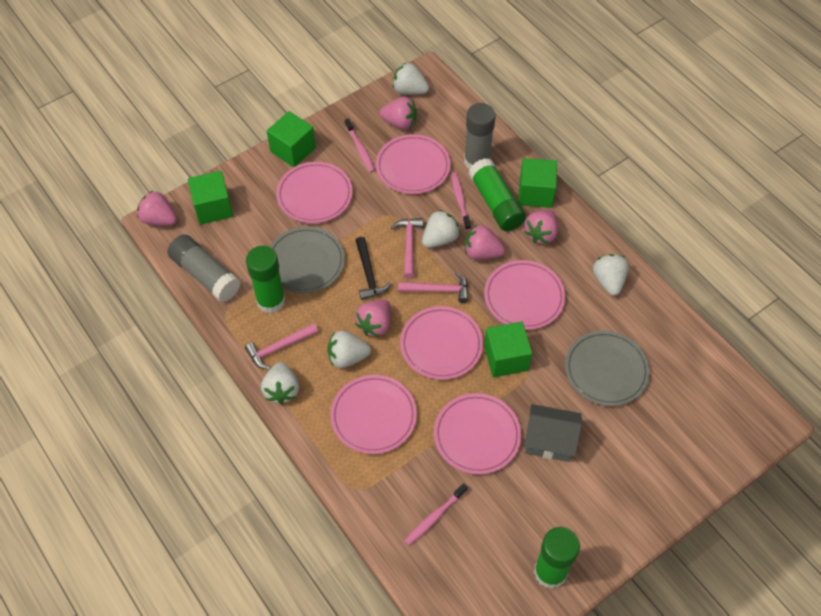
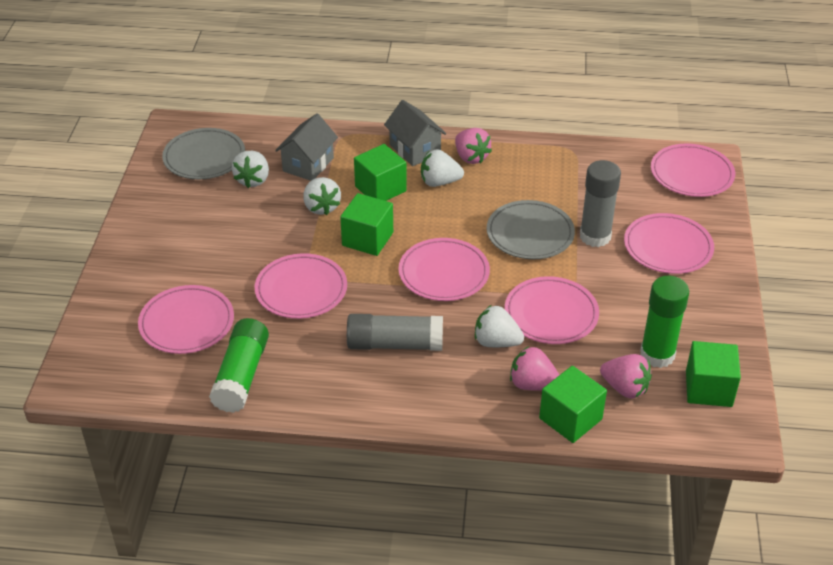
black hammer: [355,237,391,300] = 1 -> none = 0
green glue stick: [246,246,286,313] [468,158,526,231] [534,527,580,589] = 3 -> [209,318,269,413] [640,276,689,368] = 2
grey house: [524,404,582,462] = 1 -> [275,113,338,181] [384,100,447,166] = 2
pink hammer: [245,323,318,369] [391,218,423,278] [398,272,468,303] = 3 -> none = 0
pink strawberry: [137,191,177,226] [355,300,391,337] [379,97,417,130] [465,225,505,260] [524,210,558,244] = 5 -> [455,128,492,164] [510,346,559,391] [600,354,652,399] = 3
pink toothbrush: [345,118,375,172] [404,483,468,546] [451,173,471,230] = 3 -> none = 0
white strawberry: [261,362,299,404] [327,331,371,368] [393,63,429,95] [422,210,460,248] [593,254,629,296] = 5 -> [232,151,269,188] [303,177,341,215] [421,149,464,187] [475,305,524,347] = 4

